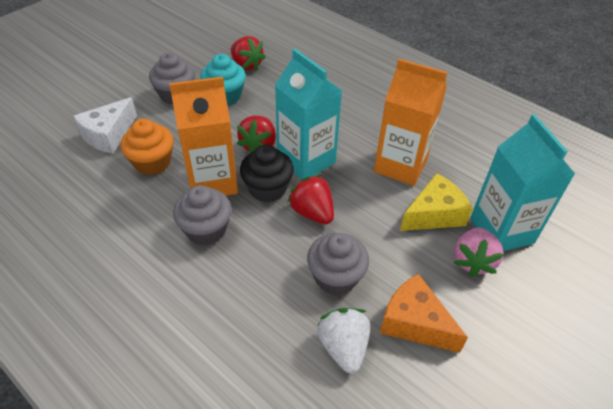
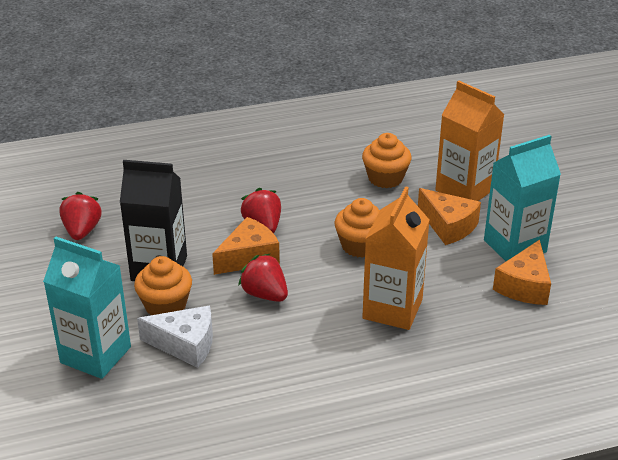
black carton: none = 0 -> [120,160,187,281] = 1
black cupcake: [240,145,294,202] = 1 -> none = 0
grey cupcake: [149,53,195,105] [173,185,232,246] [307,233,369,295] = 3 -> none = 0
orange cheese: [380,274,468,353] = 1 -> [212,217,280,275] [418,188,481,245] [493,240,551,305] = 3
orange cupcake: [121,119,174,175] = 1 -> [134,256,192,315] [334,198,380,258] [362,133,412,188] = 3
pink strawberry: [453,227,504,277] = 1 -> none = 0
turquoise cupcake: [200,54,246,106] = 1 -> none = 0
white strawberry: [317,308,370,373] = 1 -> none = 0
yellow cheese: [400,173,473,231] = 1 -> none = 0

